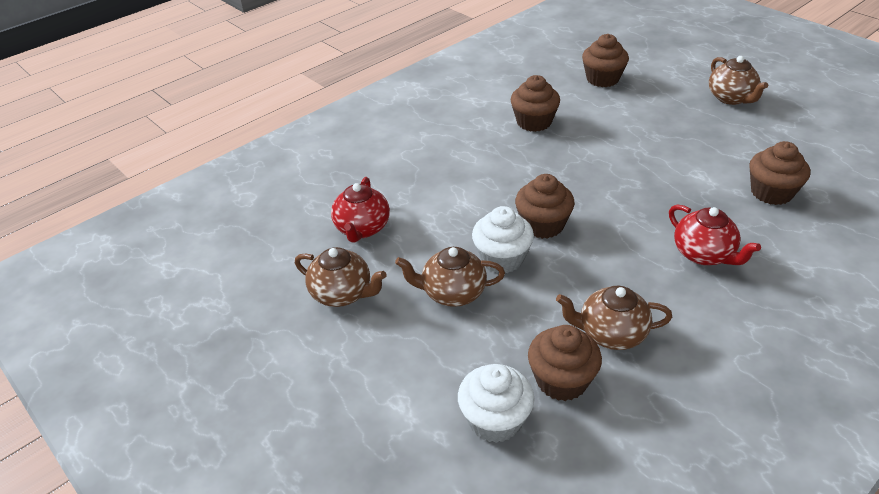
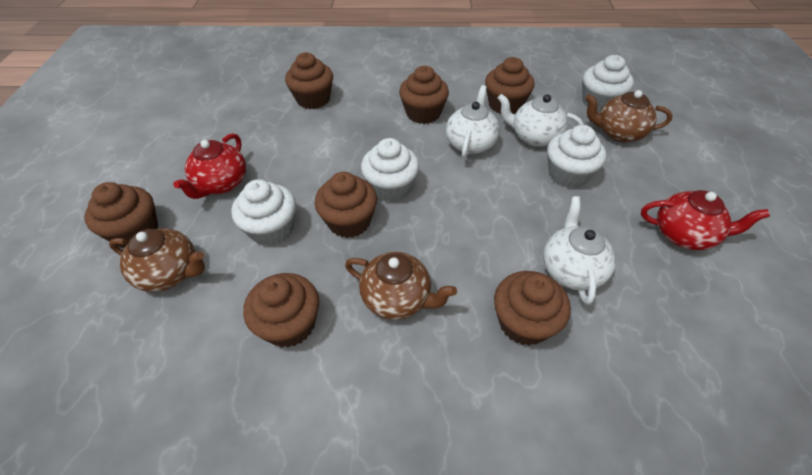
brown cupcake: [511,75,560,132] [515,174,575,239] [528,325,602,401] [582,34,629,87] [749,141,810,205] = 5 -> [84,182,158,248] [243,273,319,348] [285,52,333,109] [315,172,377,238] [399,66,449,124] [485,57,535,114] [494,271,571,346] = 7
brown teapot: [295,247,387,307] [395,247,505,307] [556,286,672,350] [709,56,768,105] = 4 -> [109,228,205,292] [345,252,457,320] [585,90,673,143] = 3
white cupcake: [458,364,534,443] [472,206,534,273] = 2 -> [231,179,296,246] [361,138,419,202] [547,125,606,189] [583,55,634,112] = 4
white teapot: none = 0 -> [446,85,500,159] [497,94,584,147] [543,196,616,305] = 3

